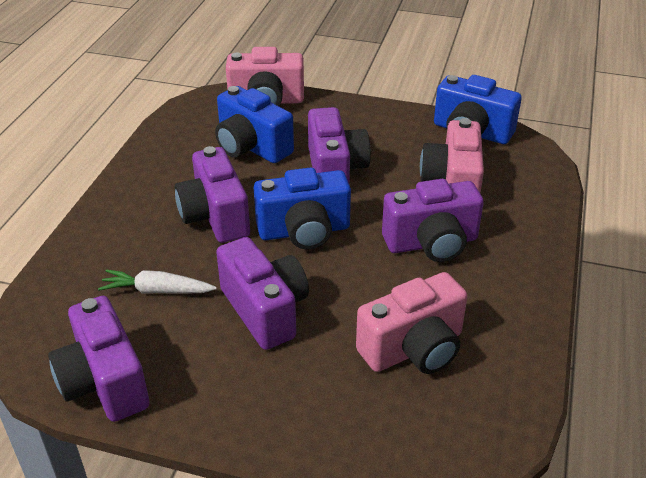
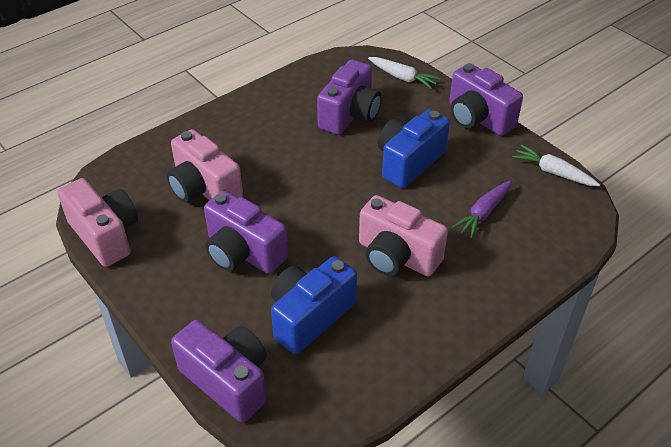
blue camera: [215,86,294,163] [253,167,351,249] [434,75,522,144] = 3 -> [271,256,357,354] [378,109,450,188] = 2
purple camera: [48,296,149,422] [174,146,250,243] [216,237,309,350] [308,107,371,184] [382,179,484,262] = 5 -> [171,320,267,423] [204,191,288,274] [317,60,382,135] [449,63,523,136] = 4
purple carrot: none = 0 -> [452,180,512,239] = 1
white carrot: [98,269,217,294] = 1 -> [368,57,441,89] [512,144,600,186] = 2

